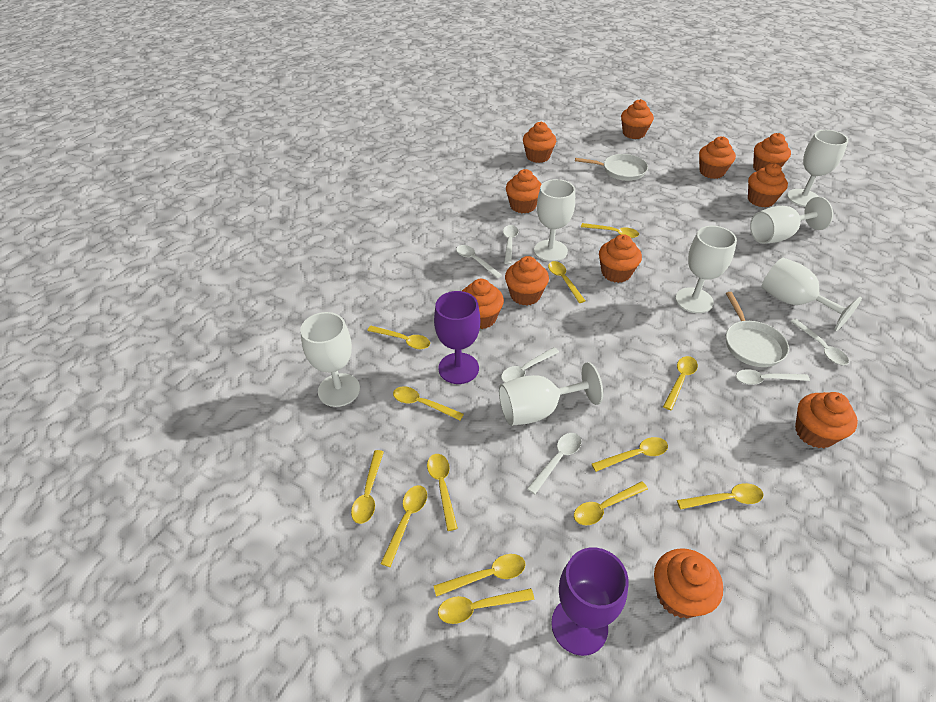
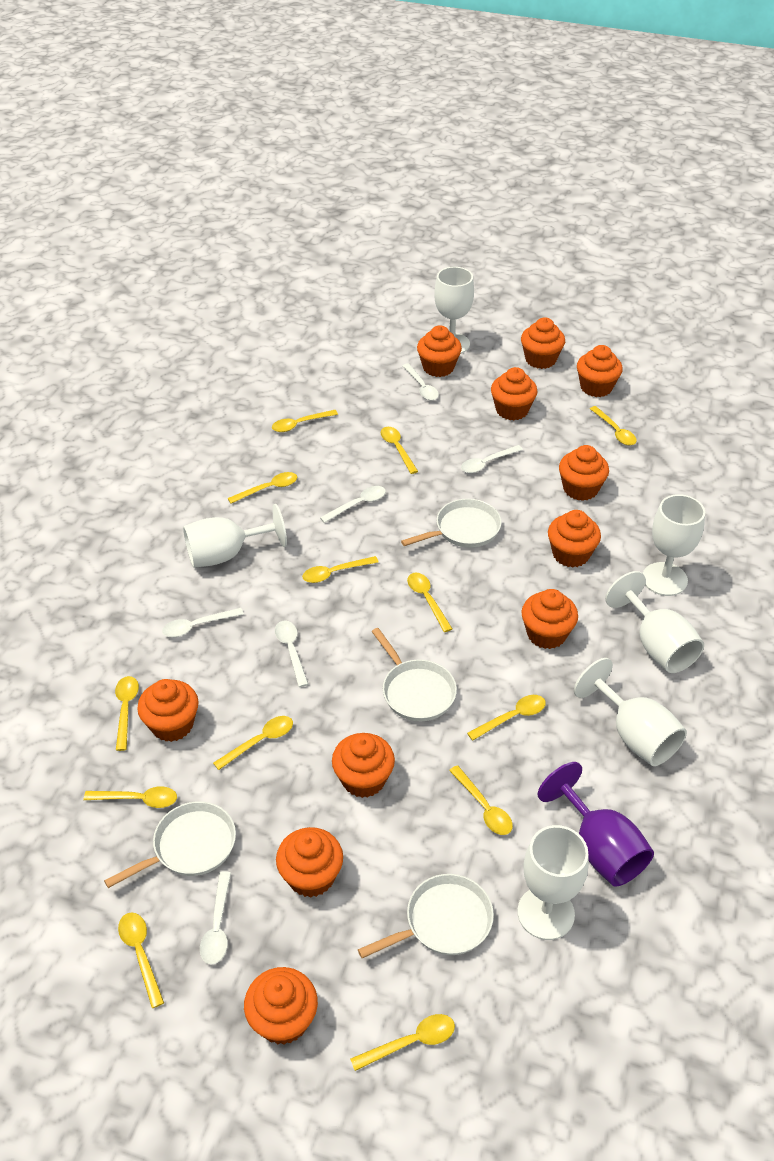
purple goblet: [434,291,480,384] [551,547,629,656] = 2 -> [538,762,654,887] = 1
white goblet: [300,312,360,407] [499,362,603,426] [534,179,575,262] [675,226,737,313] [750,197,833,244] [762,258,862,331] [787,130,848,207] = 7 -> [183,504,287,568] [434,267,474,354] [517,825,589,940] [574,658,687,766] [605,571,704,673] [643,494,705,596] = 6
white pan: [575,154,648,181] [726,292,789,367] = 2 -> [104,802,236,888] [358,874,494,958] [371,628,457,721] [401,499,502,548] = 4

